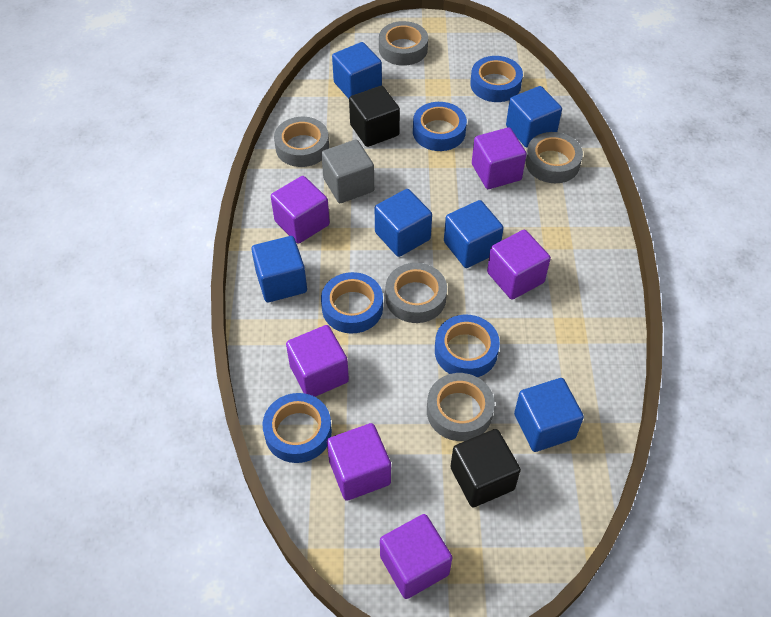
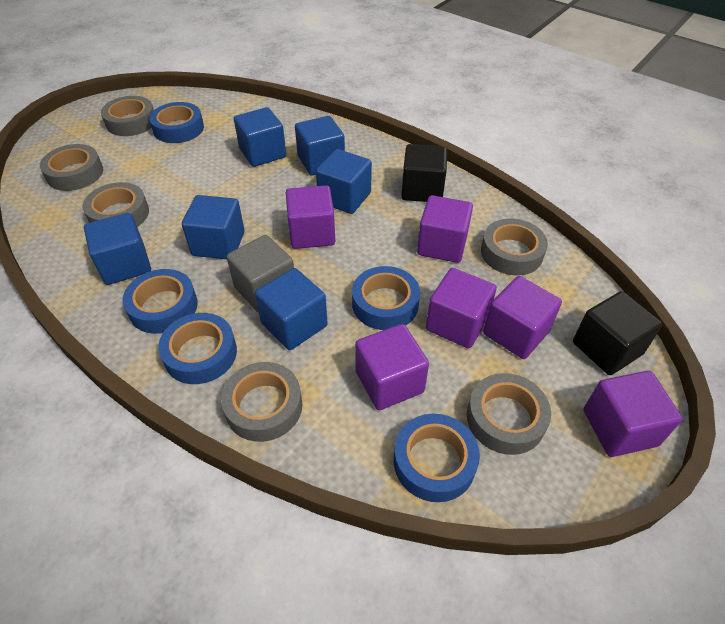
grey tape: [274,117,329,167] [379,21,428,66] [386,263,447,323] [427,373,495,441] [525,132,583,183] = 5 -> [40,144,103,191] [83,182,149,227] [101,96,154,136] [221,362,302,442] [467,373,551,455] [481,219,548,276] = 6

